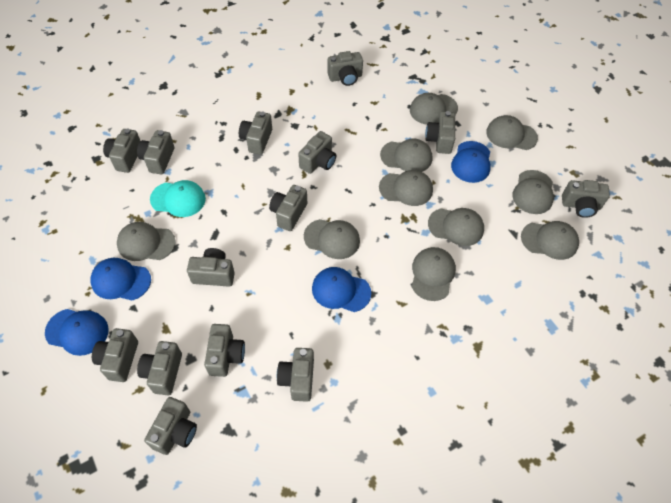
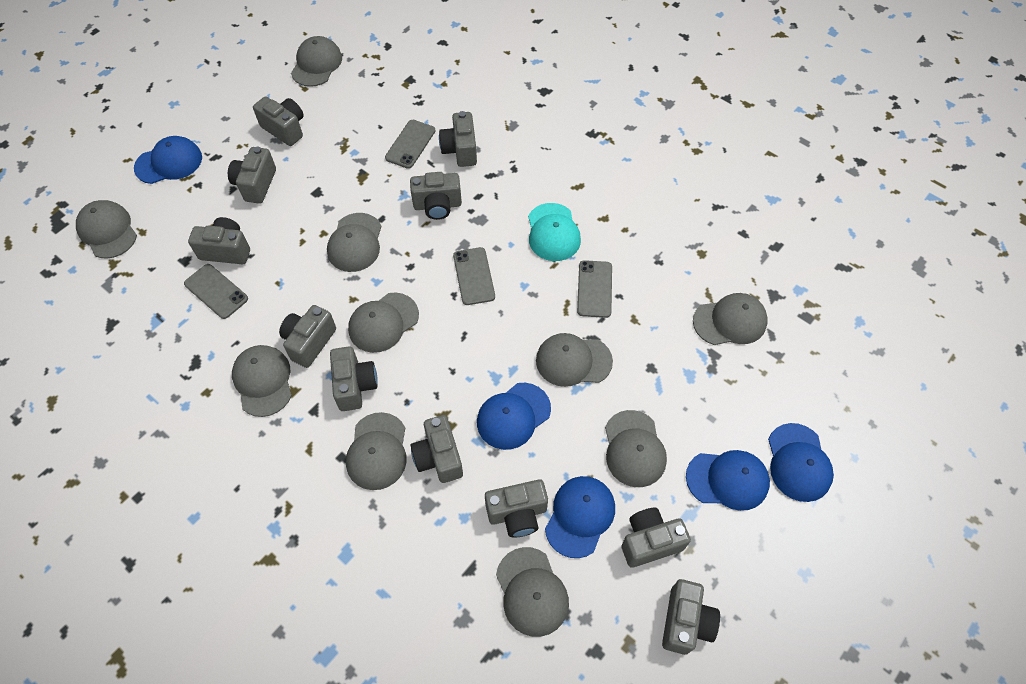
blue cap: [45,309,109,356] [90,258,151,300] [312,267,371,312] [451,141,491,183] = 4 -> [134,136,202,184] [477,383,551,450] [545,476,615,558] [686,450,770,511] [768,423,834,502] = 5
grey camera: [92,328,138,382] [103,129,140,173] [137,130,174,175] [137,341,182,395] [144,397,197,455] [187,248,235,287] [204,324,245,377] [239,111,272,155] [269,185,307,231] [277,348,314,402] [298,131,336,174] [327,51,363,86] [425,111,455,154] [562,180,610,218] = 14 -> [188,217,250,264] [228,147,276,204] [253,97,304,146] [279,305,336,368] [330,346,378,411] [410,172,462,220] [410,415,463,483] [439,111,477,167] [485,479,548,538] [621,508,691,568] [662,579,720,655] = 11
grey phone: none = 0 -> [184,264,248,319] [385,120,435,169] [453,247,495,305] [577,260,612,318] = 4

